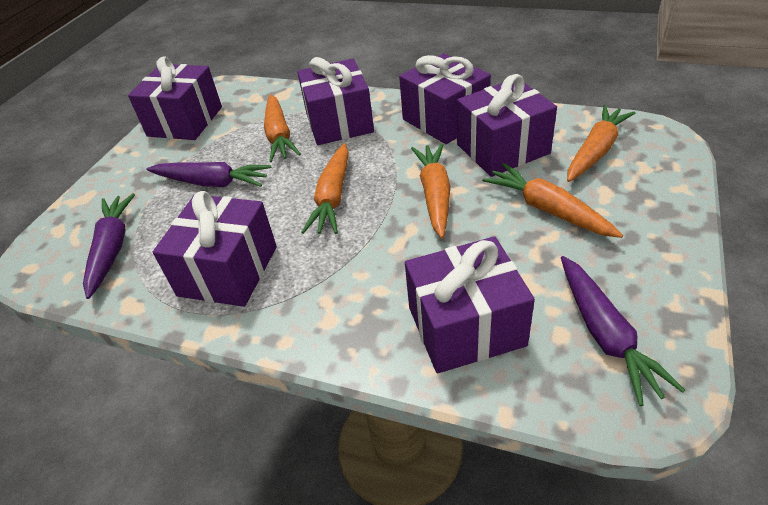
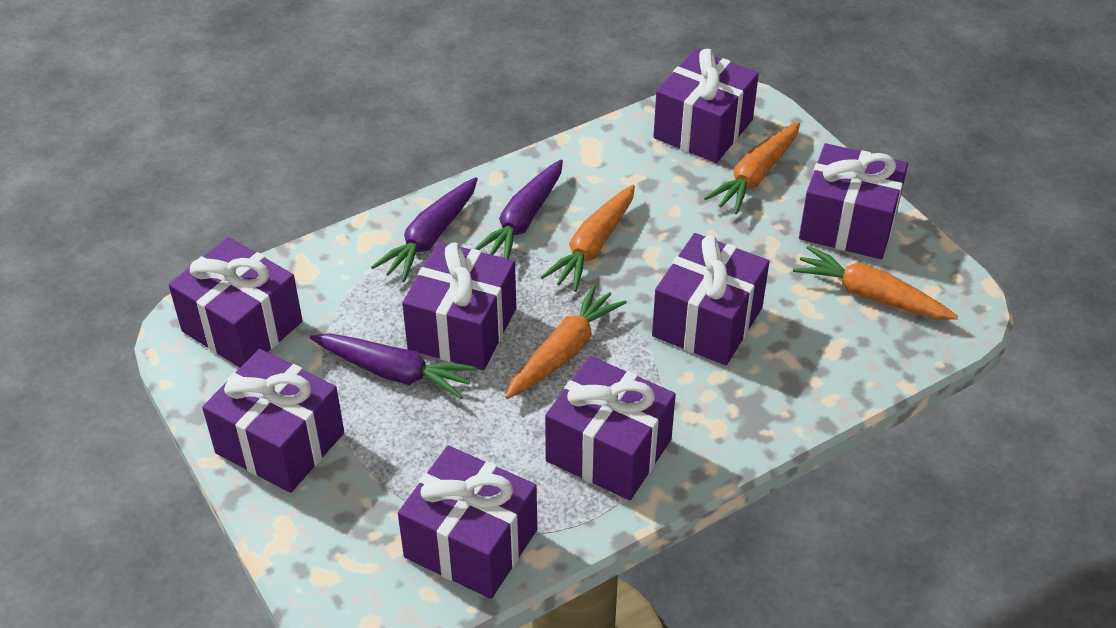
orange carrot: [264,94,301,162] [301,143,349,234] [411,143,450,238] [482,163,623,238] [567,105,635,182] = 5 -> [505,284,627,399] [541,185,635,292] [704,122,800,214] [793,246,958,320] = 4
purple gift: [128,56,222,140] [153,191,277,307] [297,57,374,145] [399,53,491,144] [405,236,535,373] [457,74,557,177] = 6 -> [169,237,303,368] [202,349,344,493] [398,446,537,599] [402,242,516,371] [545,356,676,500] [652,233,770,365] [653,49,759,163] [799,143,908,259] = 8

